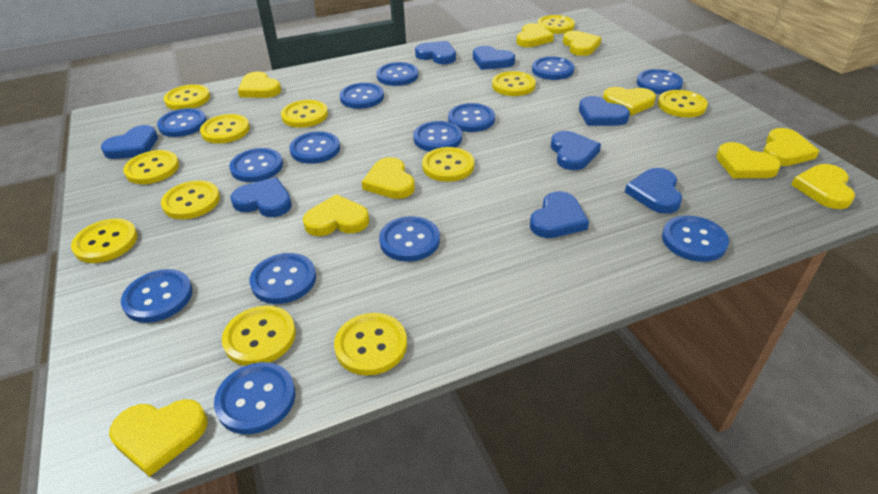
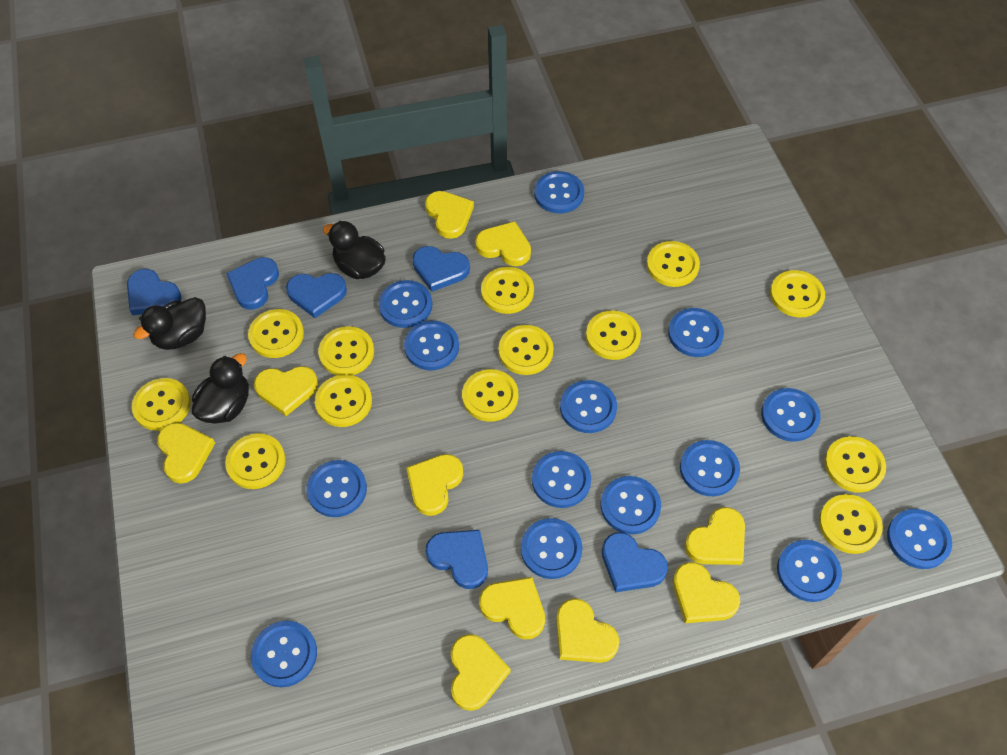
black duck: none = 0 -> [133,297,206,350] [192,353,249,424] [323,221,386,279] = 3
blue heart: [101,125,158,159] [231,177,292,217] [415,41,456,64] [473,46,515,70] [530,191,589,238] [551,131,601,170] [579,96,630,126] [625,168,682,214] = 8 -> [127,269,182,315] [226,257,279,310] [286,273,347,318] [412,246,470,292] [425,530,488,589] [602,532,668,592] = 6
yellow button: [71,218,137,263] [123,150,179,184] [161,180,220,219] [164,84,210,110] [200,114,250,144] [222,306,296,366] [281,100,328,128] [334,313,407,375] [422,147,474,182] [492,71,536,96] [538,15,575,34] [658,90,708,117] = 12 -> [131,378,191,431] [225,433,286,489] [248,309,304,358] [315,374,372,427] [318,326,374,375] [462,369,518,422] [481,267,534,314] [498,325,554,375] [586,311,641,360] [647,241,700,287] [770,270,825,318] [819,494,883,554] [824,436,886,493] = 13

